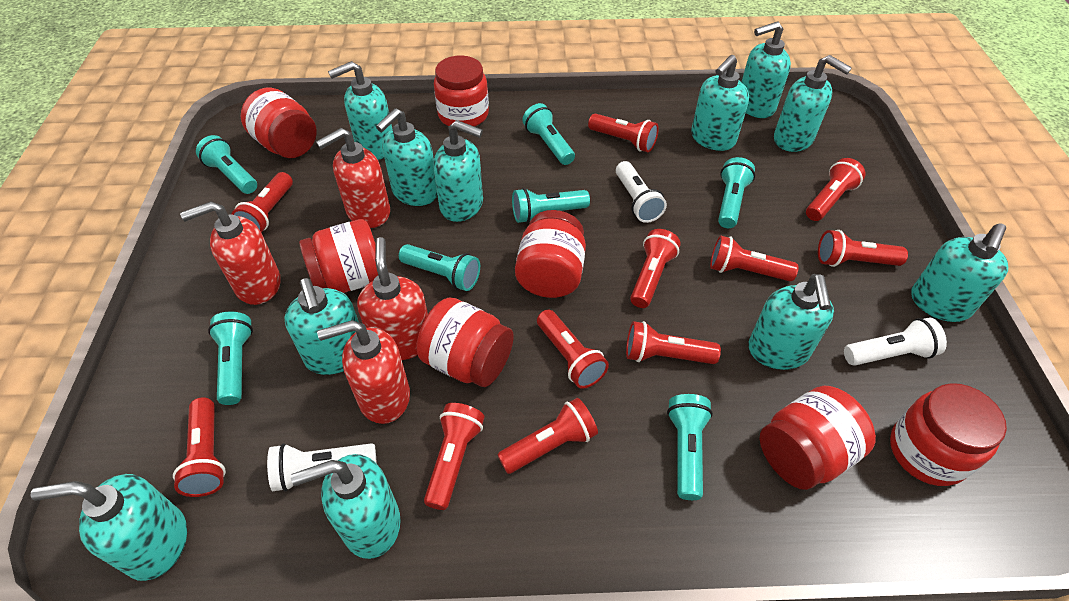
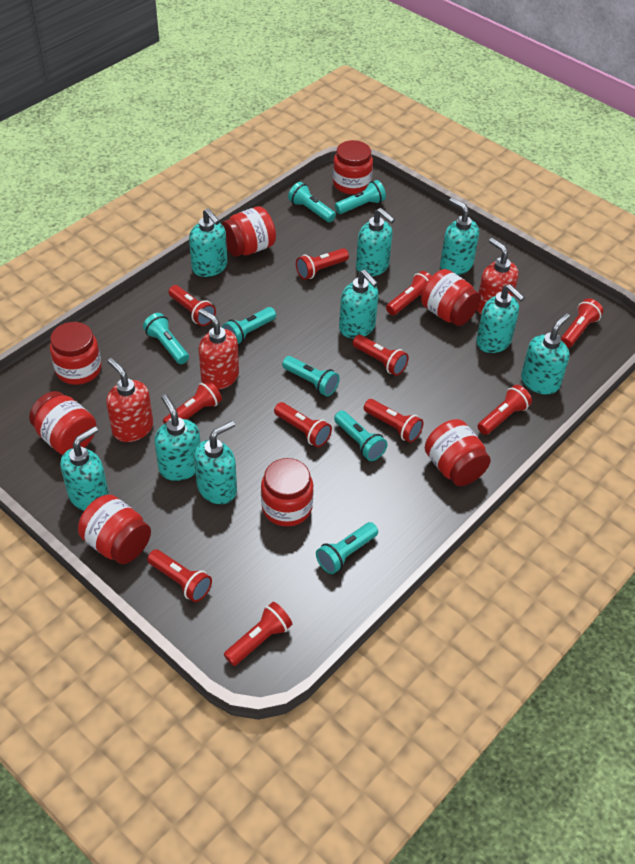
red jar: [241,88,317,158] [299,219,378,293] [416,297,514,387] [434,55,489,127] [515,210,586,298] [760,386,876,490] [890,383,1007,486] = 7 -> [29,391,96,455] [50,322,101,385] [78,494,151,564] [222,206,276,257] [261,458,314,527] [333,140,373,194] [421,269,481,326] [425,419,491,486] = 8
red soap dispenser: [180,201,281,305] [316,128,390,228] [317,320,410,424] [357,237,428,360] = 4 -> [106,358,153,442] [198,308,239,390] [477,238,518,314] = 3
turquoise soap dispenser: [31,474,187,581] [284,278,359,375] [291,454,401,559] [328,61,392,160] [376,108,437,206] [433,120,483,222] [691,55,749,151] [741,21,791,118] [748,274,834,370] [774,55,852,152] [911,223,1008,322] = 11 -> [60,426,109,511] [154,395,201,481] [189,208,227,277] [194,421,237,504] [339,270,379,338] [356,208,395,276] [440,198,479,275] [476,284,525,353] [521,313,570,395] = 9
white flashlight: [267,443,377,491] [616,161,667,223] [844,318,947,366] = 3 -> none = 0

